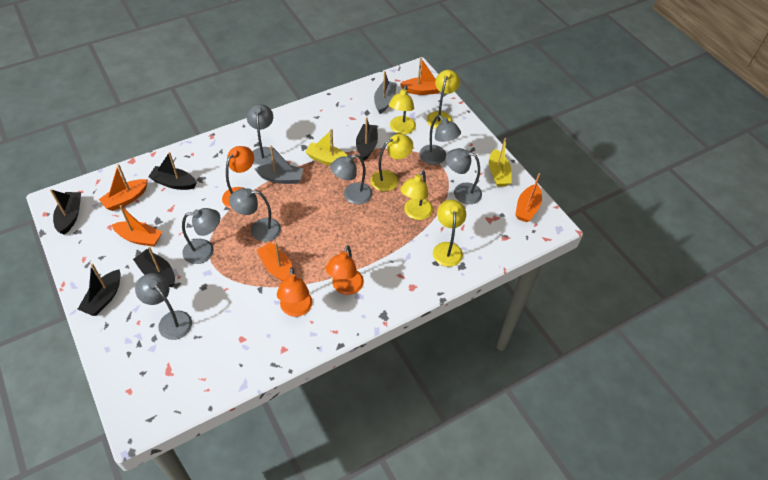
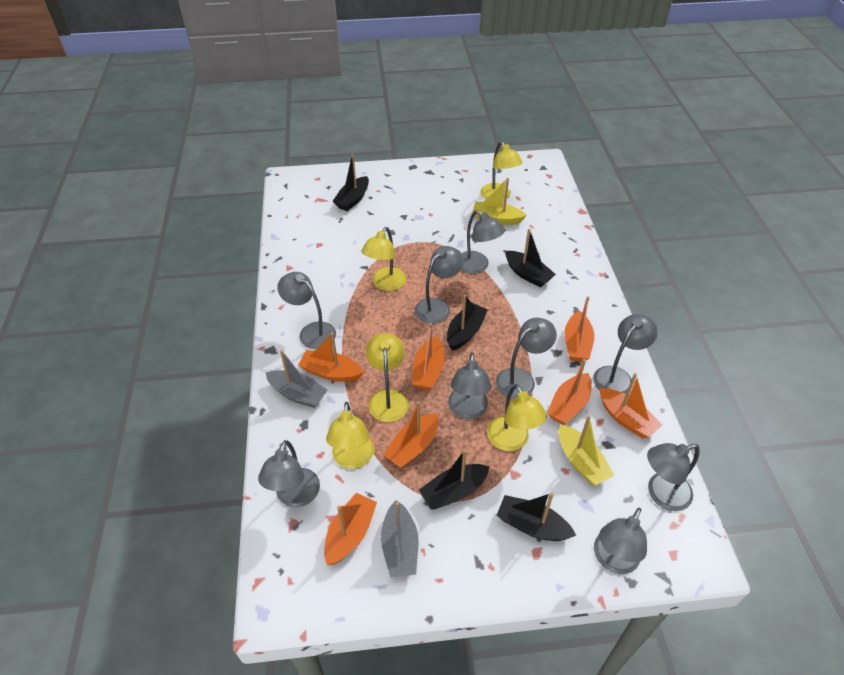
grey lamp: [135,273,192,340] [182,208,221,264] [229,188,281,242] [247,104,275,167] [330,154,372,205] [419,115,461,165] [446,148,482,204] = 7 -> [258,440,320,507] [277,272,336,349] [415,246,464,324] [448,352,491,419] [461,210,505,274] [496,318,557,399] [593,314,657,394] [594,508,647,574] [647,443,700,511] = 9
orange boat: [99,164,148,211] [112,205,162,247] [257,242,292,281] [400,58,440,95] [515,173,542,222] = 5 -> [298,332,364,382] [324,493,377,565] [383,401,439,468] [412,323,445,390] [547,359,592,425] [564,296,594,362] [599,373,662,438] = 7
orange lamp: [222,146,254,209] [277,267,312,317] [326,245,364,295] = 3 -> none = 0

